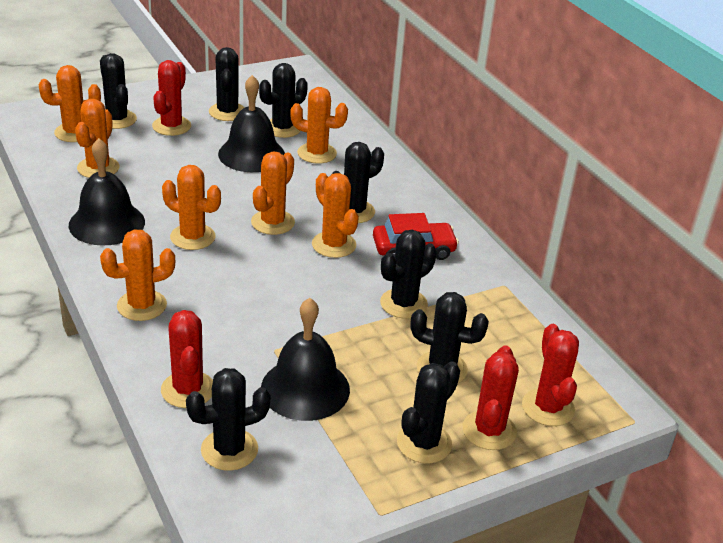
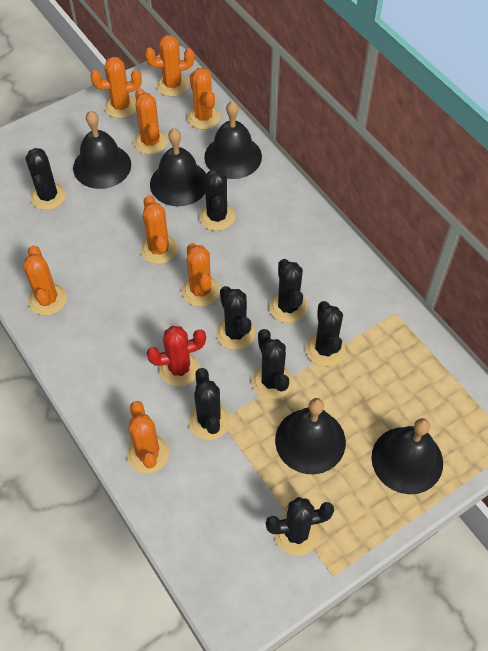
black bell: [69,138,145,246] [218,75,285,172] [261,298,350,421] = 3 -> [73,111,131,189] [150,128,207,206] [204,101,262,179] [275,398,346,474] [371,418,443,494] = 5
orange cactus: [39,65,101,142] [75,99,120,178] [100,229,175,321] [162,165,221,250] [251,151,295,235] [290,87,348,163] [312,173,359,258] = 7 -> [23,245,67,316] [90,57,142,118] [127,401,169,474] [134,88,168,155] [141,195,178,264] [145,35,195,97] [182,243,220,307] [187,68,220,129] = 8
red cactus: [152,60,191,136] [161,310,213,408] [462,345,519,450] [522,324,579,426] = 4 -> [146,326,206,386] = 1
red car: [373,213,459,260] = 1 -> none = 0

